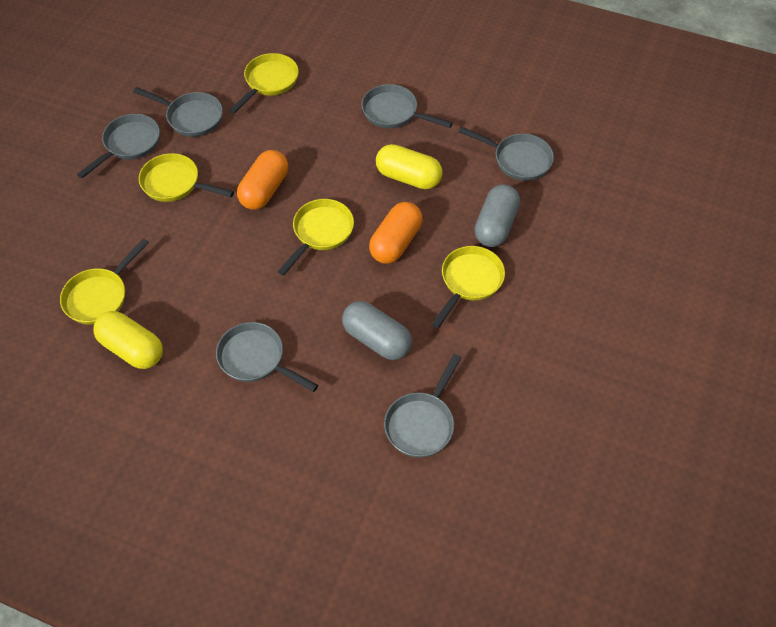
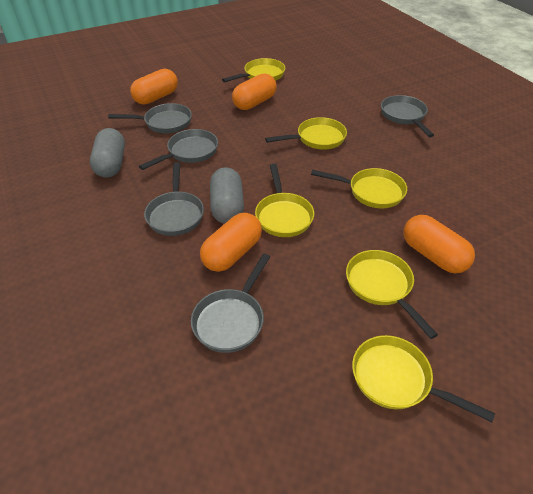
grey pan: [77,114,160,178] [133,87,223,137] [216,322,318,392] [362,84,453,128] [384,354,462,458] [458,126,554,181] = 6 -> [108,103,192,133] [139,129,218,170] [144,162,204,236] [191,253,270,353] [381,95,434,137] = 5
orange capsule: [237,150,288,210] [369,202,422,264] = 2 -> [130,68,178,105] [200,213,262,272] [232,73,277,110] [403,215,475,274] = 4
yellow capsule: [93,311,163,369] [376,144,442,189] = 2 -> none = 0
yellow pan: [60,238,149,325] [139,153,234,202] [229,53,299,114] [278,199,354,276] [432,246,505,328] = 5 -> [222,58,285,82] [255,164,314,237] [265,117,347,150] [311,168,407,208] [346,250,438,339] [352,335,495,422] = 6

